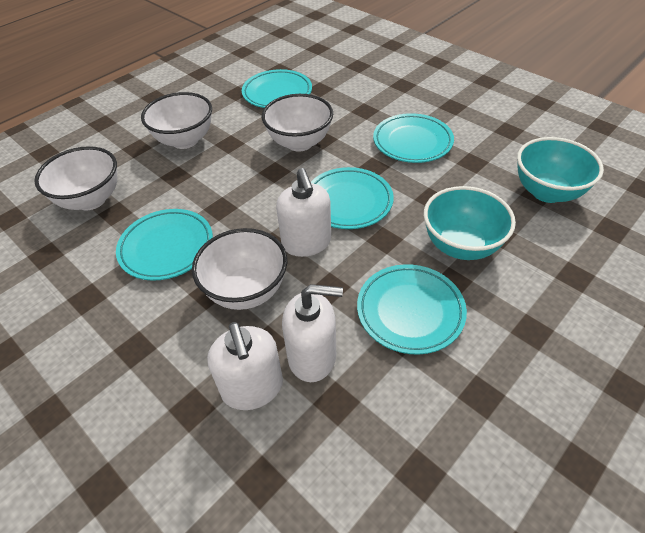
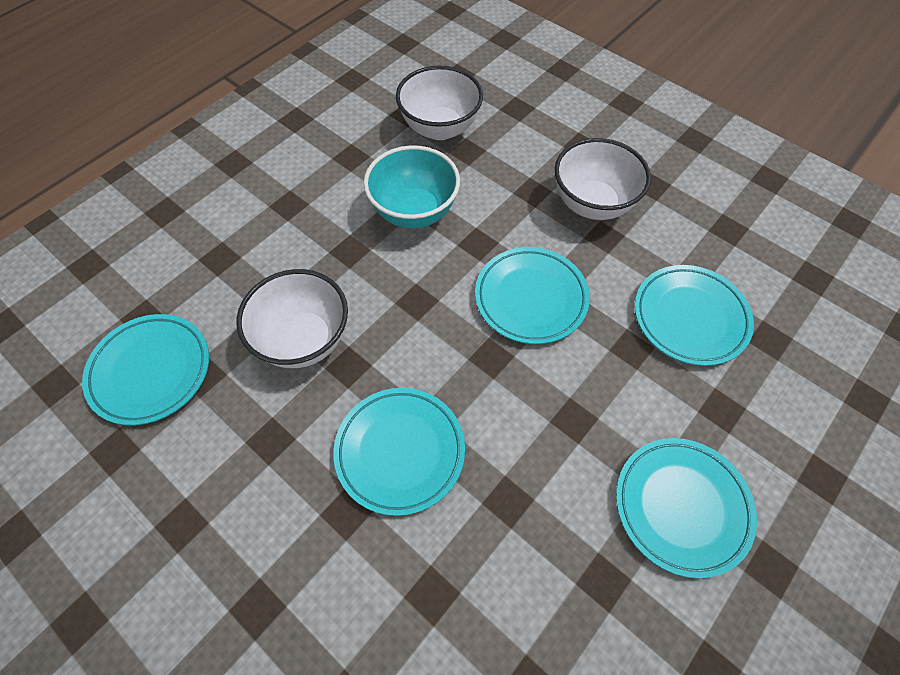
turquoise bowl: [424,186,516,260] [517,137,604,203] = 2 -> [364,145,460,228] = 1
white bowl: [34,146,117,210] [141,92,212,149] [192,228,287,310] [262,94,333,152] = 4 -> [236,269,348,368] [396,65,483,140] [555,138,651,220] = 3
white soap dispenser: [207,322,283,410] [276,168,331,257] [282,284,343,382] = 3 -> none = 0

